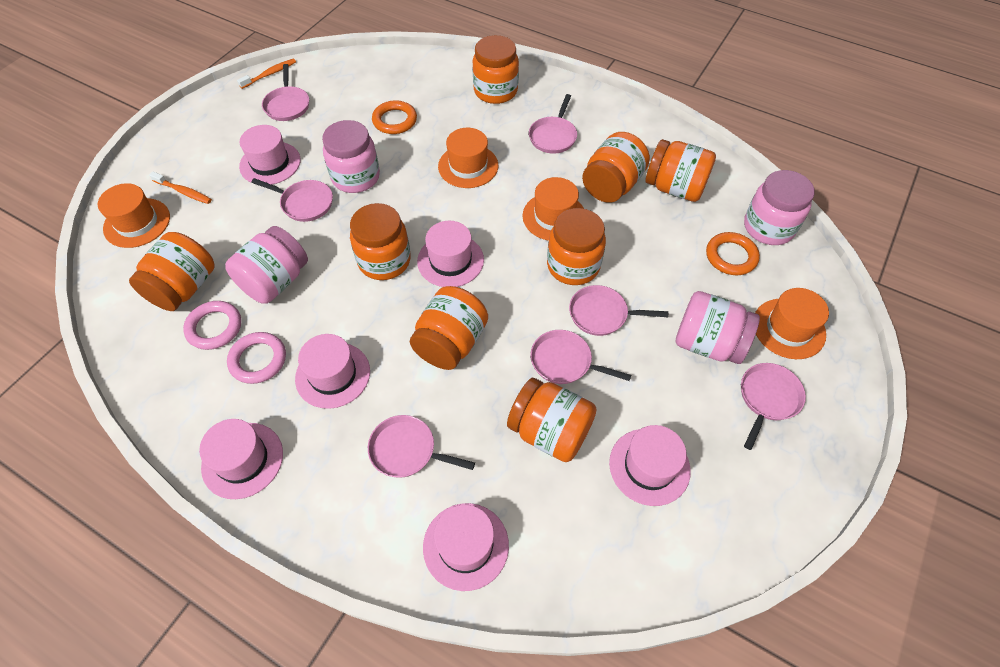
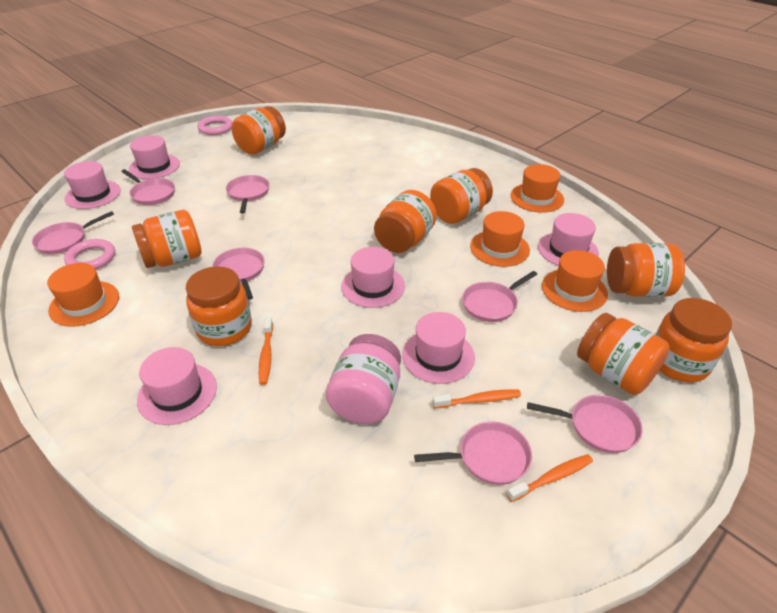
orange ring: [372,100,417,134] [706,232,760,275] = 2 -> none = 0
orange toothbrush: [149,172,212,204] [237,59,296,89] = 2 -> [259,317,273,385] [433,390,521,408] [507,454,593,502] = 3
pink jar: [225,226,308,304] [322,120,380,193] [676,291,760,364] [744,170,815,245] = 4 -> [326,334,401,424] = 1

